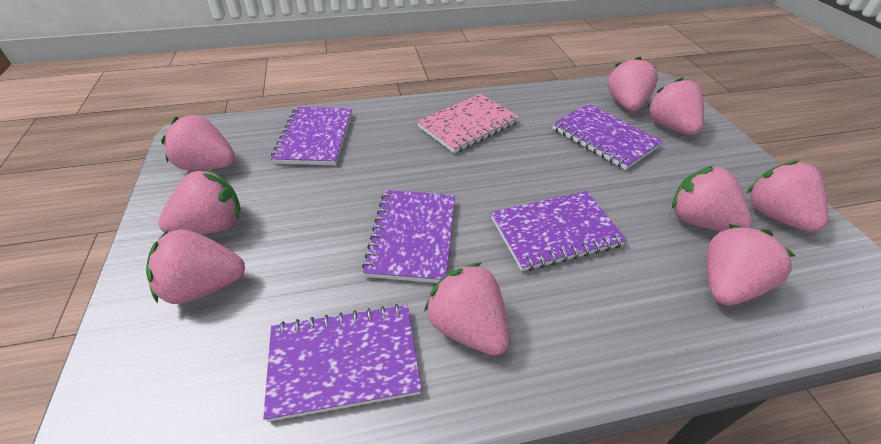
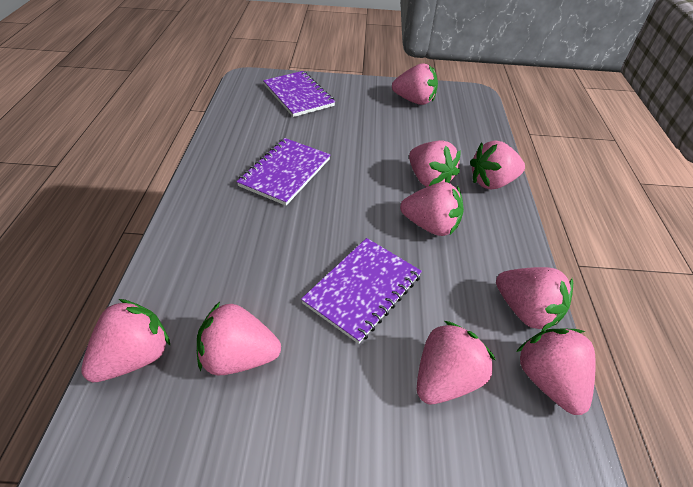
pink notebook: [417,94,520,153] = 1 -> none = 0
purple notebook: [263,304,422,422] [271,107,352,165] [362,190,455,283] [491,191,627,271] [552,104,663,170] = 5 -> [237,138,330,206] [263,71,335,117] [301,238,422,344] = 3

